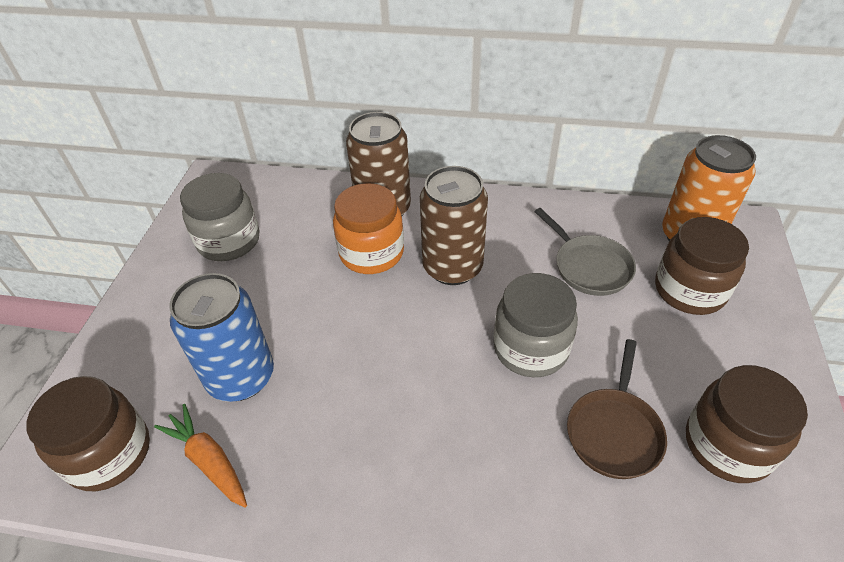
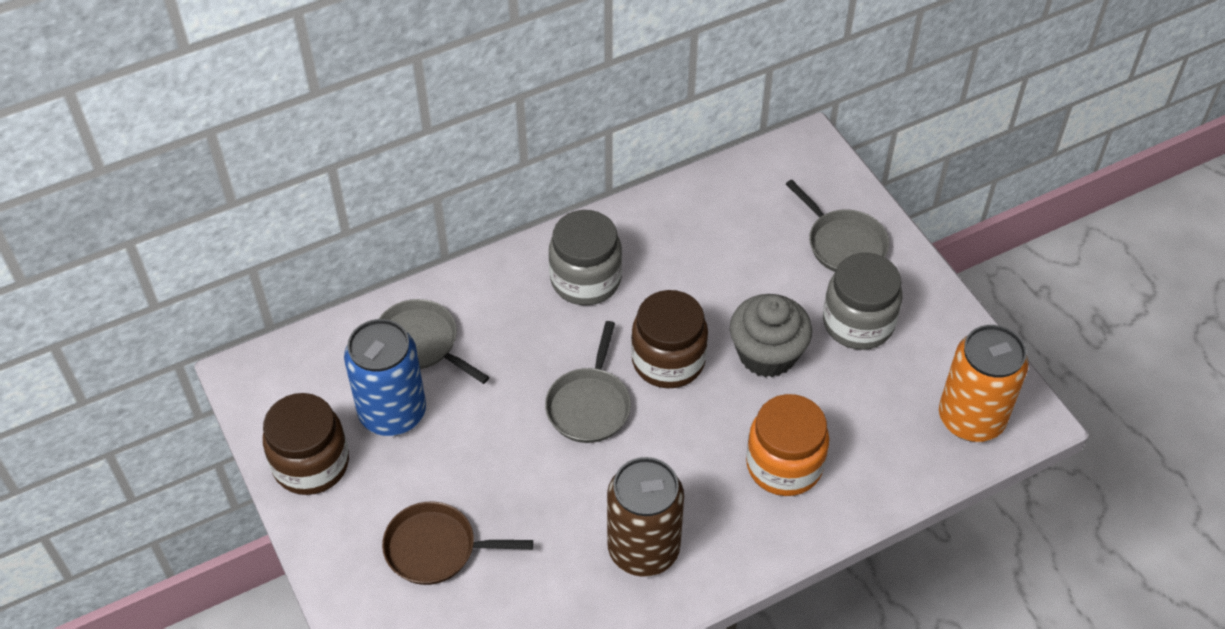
brown can: [346,112,411,216] [420,166,488,285] = 2 -> [607,457,684,577] = 1
brown jar: [26,376,150,491] [655,217,749,315] [686,365,808,483] = 3 -> [263,393,349,495] [631,290,708,388] = 2
grey cupcake: none = 0 -> [730,294,812,377] = 1
grey pan: [534,208,636,296] = 1 -> [379,299,489,384] [545,321,631,443] [786,180,889,272] = 3
orange carrot: [154,404,247,508] = 1 -> none = 0

